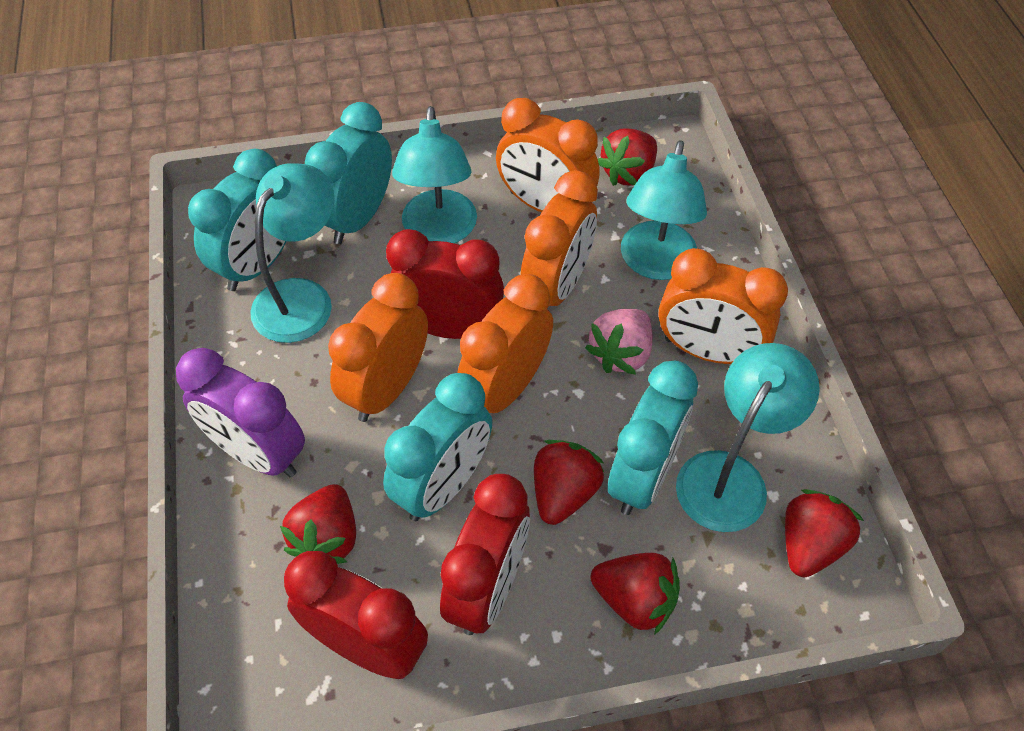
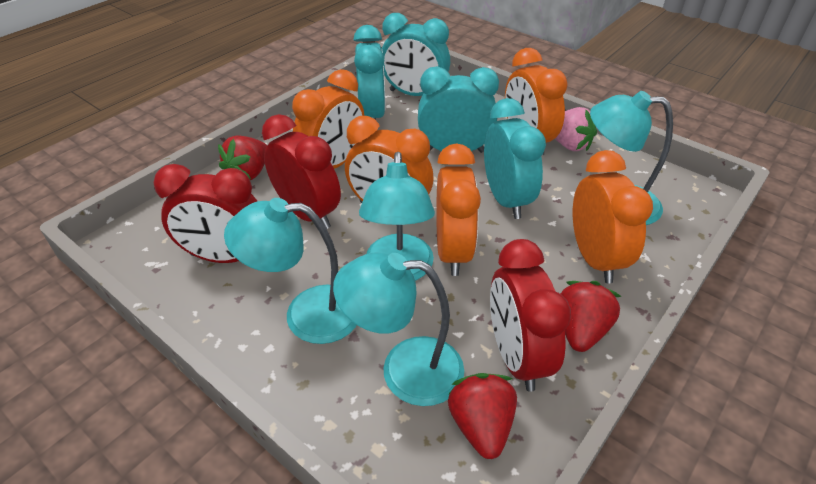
purple clock: [176,348,305,477] = 1 -> none = 0
red strawberry: [280,484,356,564] [534,440,604,525] [591,553,680,635] [598,129,657,186] [785,489,864,577] = 5 -> [218,135,267,180] [448,373,517,459] [561,281,622,352] = 3

